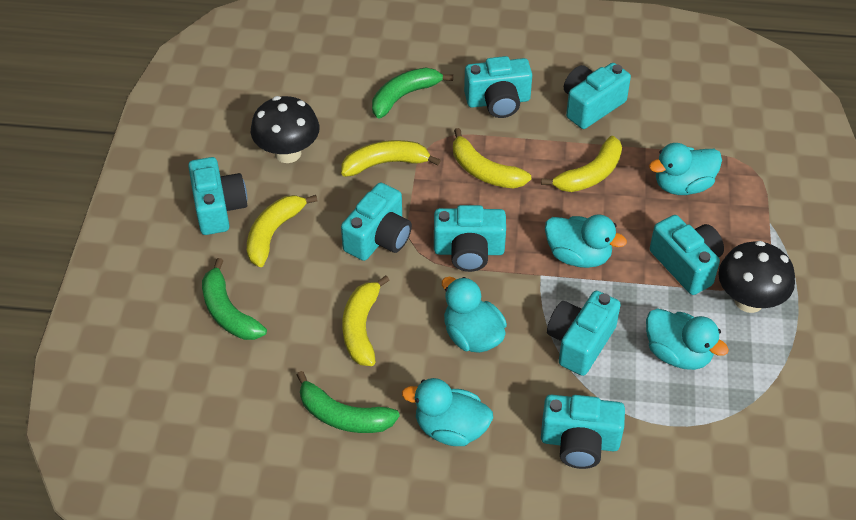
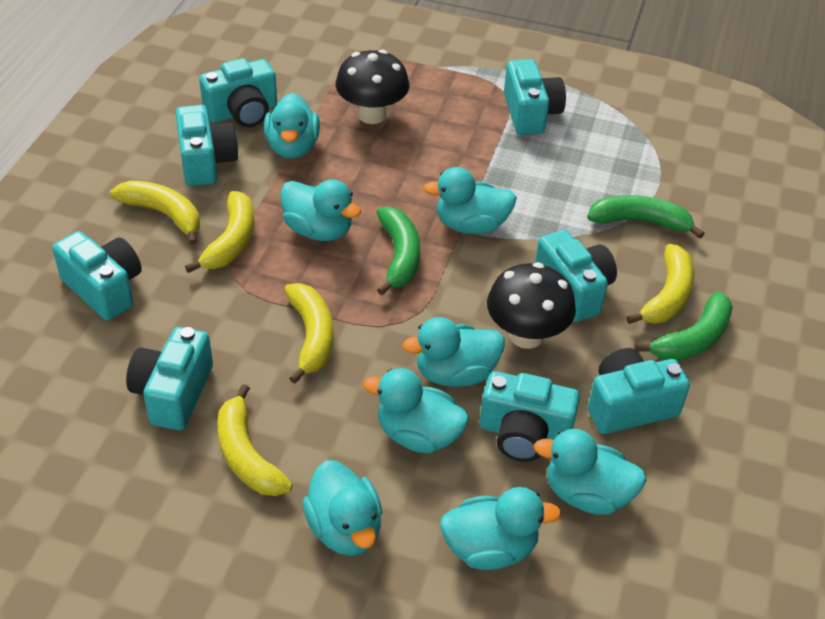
turquoise duck: [402,378,493,446] [442,277,507,353] [545,215,627,268] [646,308,729,370] [649,143,722,195] = 5 -> [264,93,320,159] [280,179,361,241] [302,460,382,556] [363,368,469,453] [402,317,505,387] [423,167,517,234] [440,487,561,570] [534,429,647,515] = 8

